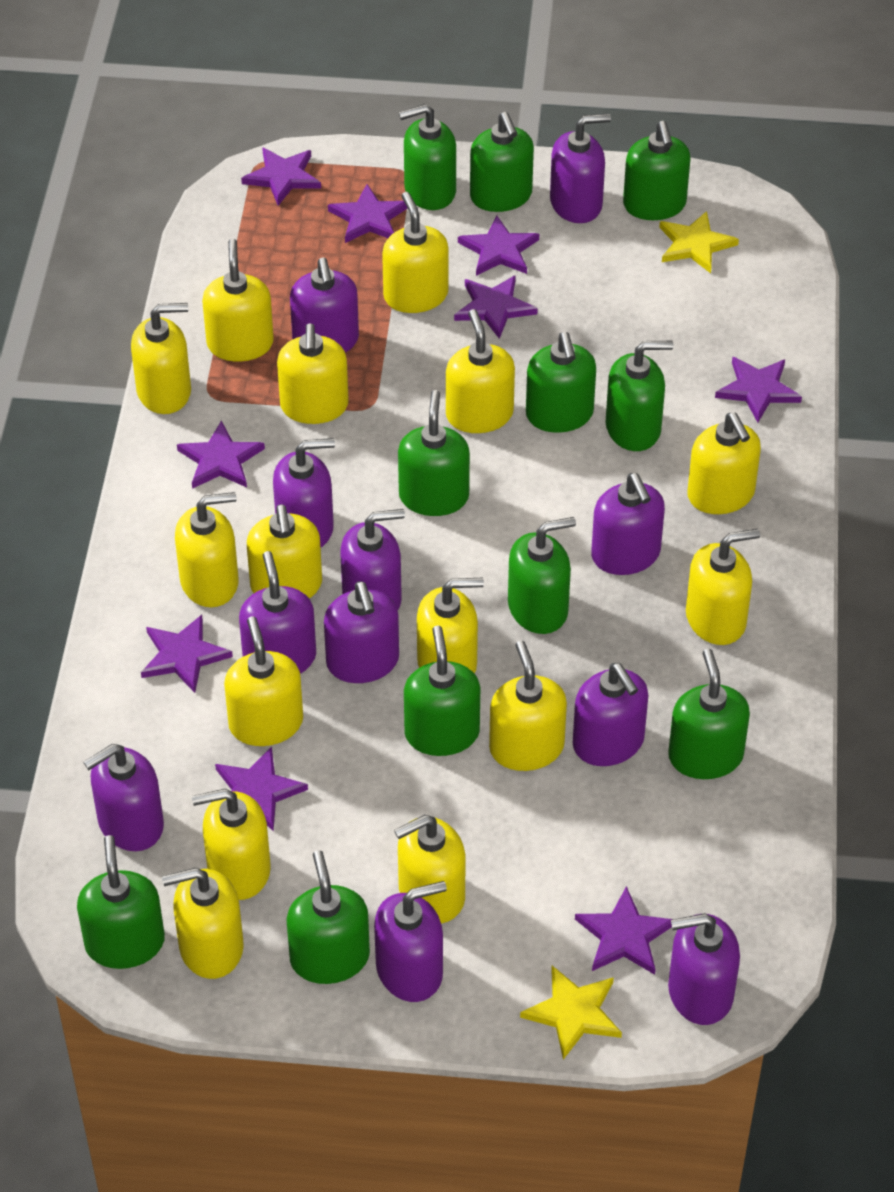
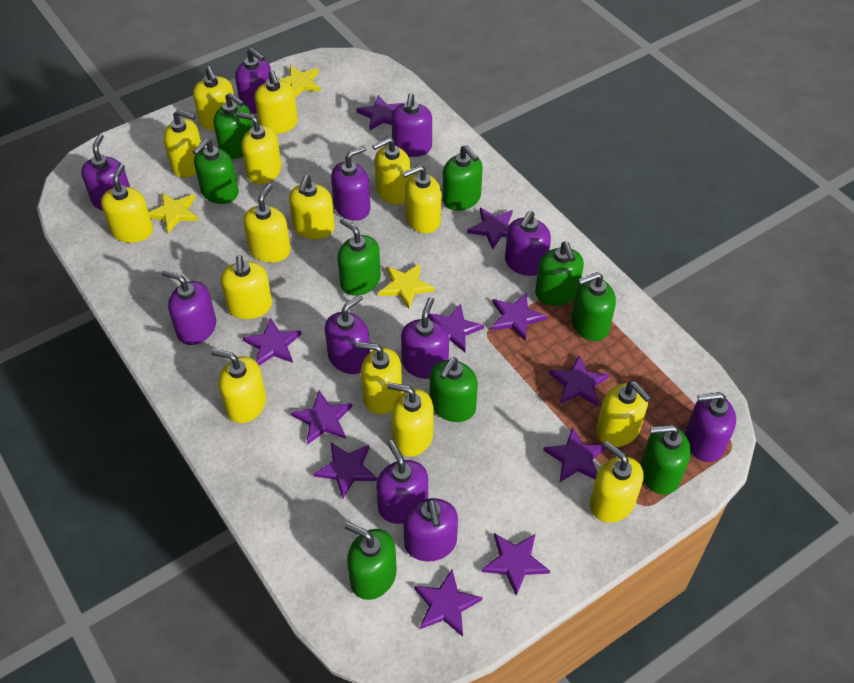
green soap dispenser: [77,835,165,969] [287,850,370,984] [398,390,470,516] [399,104,456,210] [404,626,480,756] [470,112,534,212] [508,517,576,634] [526,332,596,433] [606,341,673,451] [623,121,691,220] [668,649,750,779] = 11 -> [193,139,239,204] [213,93,253,159] [337,218,381,296] [344,522,397,600] [430,357,478,422] [442,145,483,211] [535,242,584,306] [571,272,616,341] [641,425,691,495] = 9
purple star: [141,615,233,693] [177,421,265,489] [215,747,308,831] [241,147,321,206] [328,184,408,243] [454,275,538,339] [458,216,539,276] [575,886,673,975] [715,357,802,422] = 9 -> [243,318,302,365] [291,391,352,445] [313,442,377,499] [356,95,405,130] [414,570,482,637] [428,304,484,352] [467,208,513,250] [482,533,550,596] [492,293,547,341] [543,427,606,483] [549,355,610,406] = 11
yellow star: [520,966,622,1060] [659,211,739,273] = 2 -> [149,193,199,233] [279,65,321,98] [379,263,435,309] = 3

